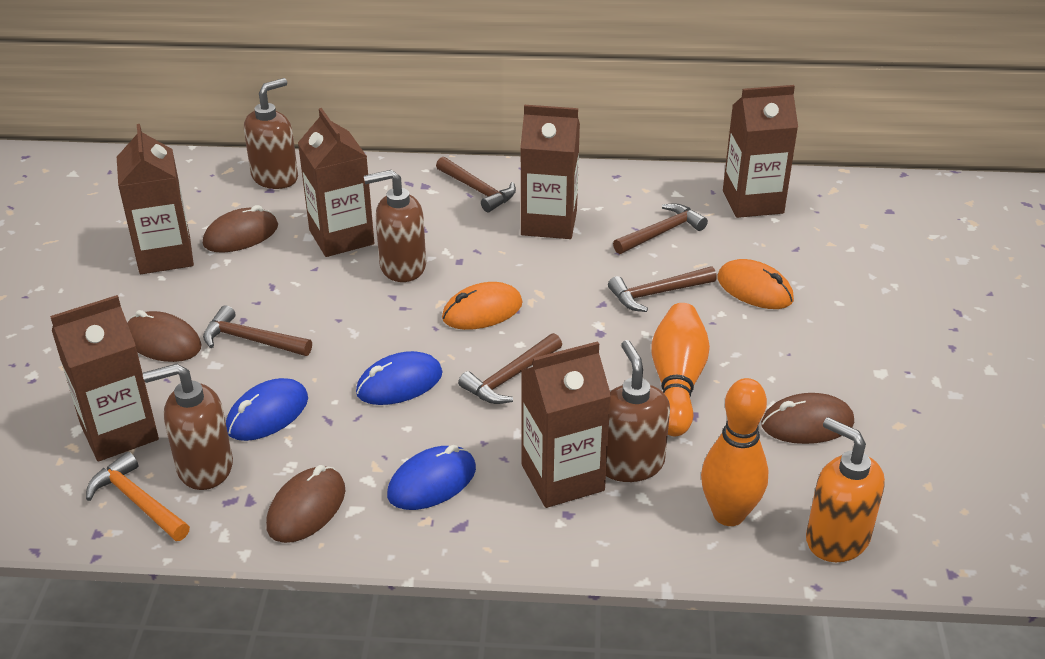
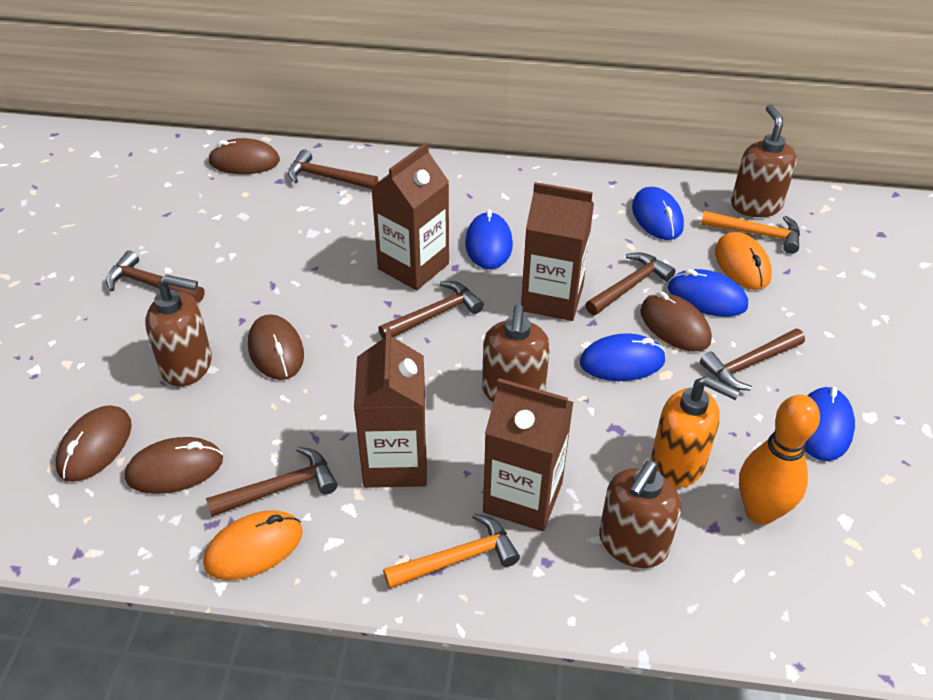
blue mouse: [226,378,308,441] [356,351,443,405] [387,445,476,510] = 3 -> [465,209,513,269] [580,333,666,381] [632,187,684,240] [668,269,748,317] [805,387,855,461] = 5
brown carton: [50,295,159,462] [117,124,194,274] [298,108,374,257] [520,105,580,239] [521,341,611,508] [723,85,798,218] = 6 -> [354,328,427,488] [371,143,449,290] [483,378,574,532] [521,182,594,321] = 4
brown hammer: [203,305,312,356] [436,157,516,212] [458,333,562,404] [608,267,717,312] [613,203,708,254] = 5 -> [106,250,205,303] [206,447,338,517] [288,149,378,189] [378,281,484,339] [585,253,676,315] [700,329,805,391] = 6
brown mouse: [127,310,202,362] [203,205,278,253] [266,465,345,543] [761,393,854,444] = 4 -> [56,405,132,482] [125,437,223,494] [208,138,280,174] [248,314,304,380] [640,291,712,352] = 5
orange bowling pin: [651,303,710,437] [701,378,769,526] = 2 -> [739,395,820,525] = 1
orange hammer: [86,452,190,541] = 1 -> [383,513,520,589] [701,211,800,254] = 2

